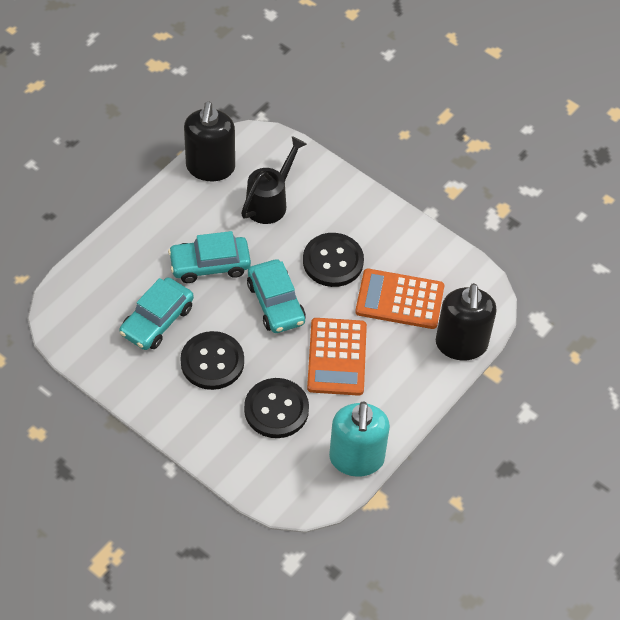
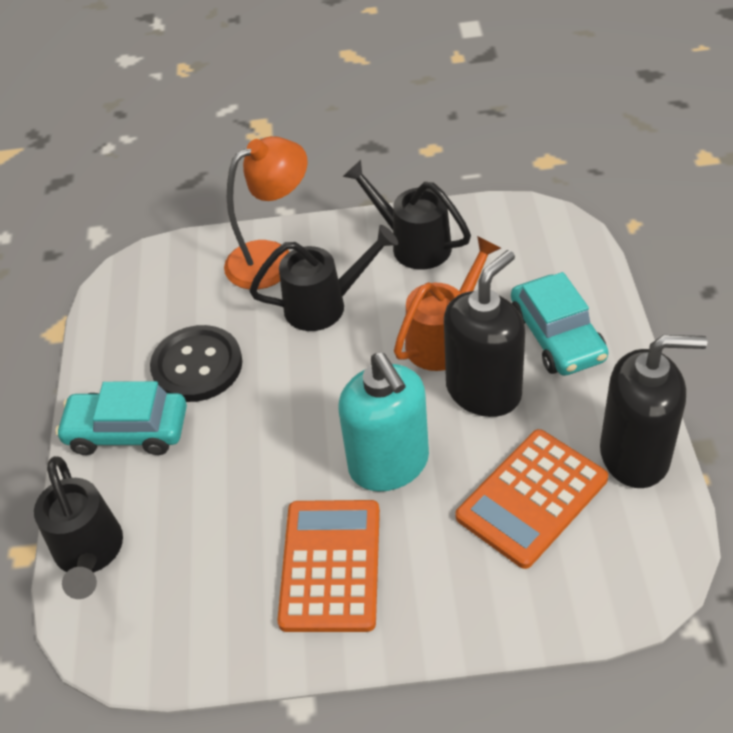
black button: [180,331,244,390] [244,378,309,438] [303,233,364,287] = 3 -> [150,325,242,402] = 1
black watering can: [241,136,307,224] = 1 -> [34,456,123,599] [249,225,398,331] [343,160,471,270] = 3
orange lamp: none = 0 -> [224,136,308,290] = 1
orange watering can: none = 0 -> [394,236,501,371] = 1
turquoise car: [119,277,194,350] [168,231,251,283] [247,259,306,333] = 3 -> [55,381,187,455] [511,272,608,376] = 2

